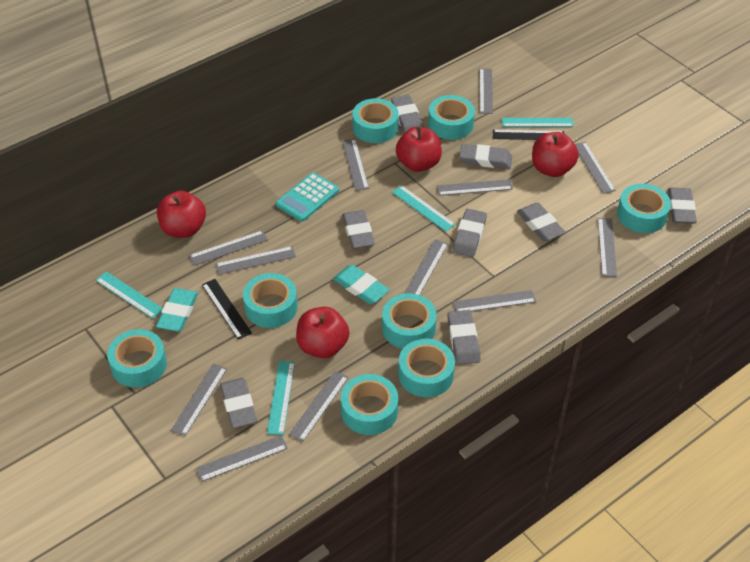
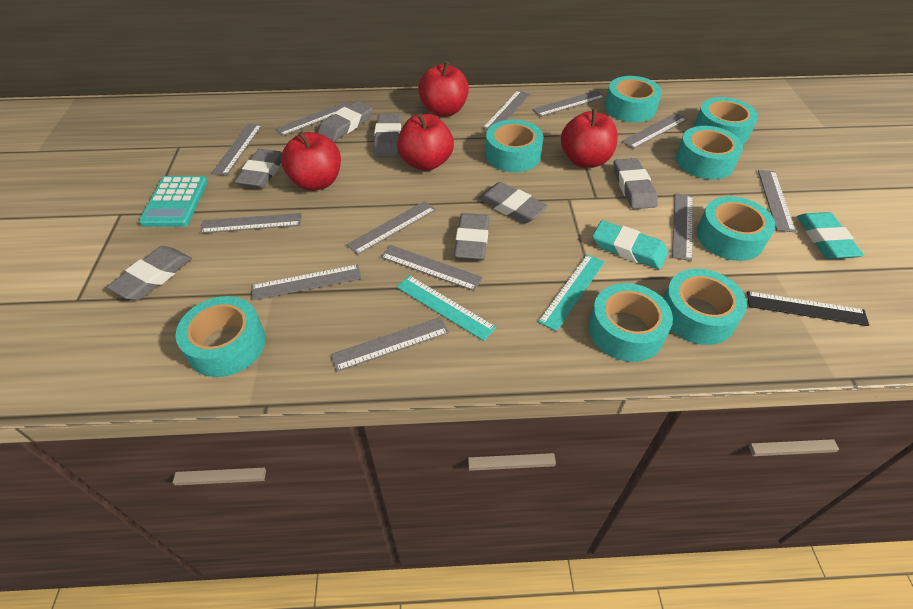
black ruler: [202,279,252,340] [493,130,564,140] = 2 -> [747,291,869,326] = 1
grey eraser: [220,378,257,428] [342,210,375,249] [391,95,424,133] [447,310,480,365] [452,209,487,257] [459,144,512,169] [517,202,566,241] [668,187,697,224] = 8 -> [107,246,192,300] [234,149,282,188] [318,101,373,142] [373,114,402,157] [454,213,489,261] [478,182,548,223] [614,158,658,209] = 7
turquoise ruler: [96,271,163,319] [267,361,295,435] [392,185,456,232] [502,118,574,127] = 4 -> [397,275,496,341] [538,254,604,331] = 2

